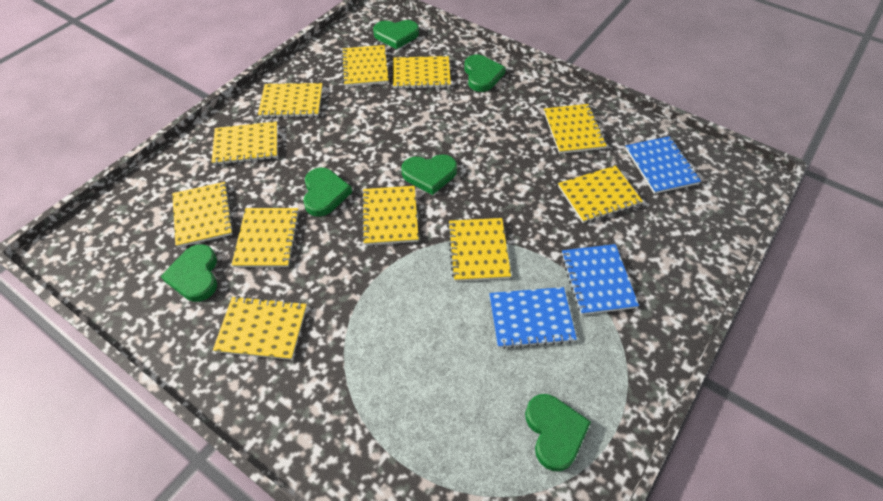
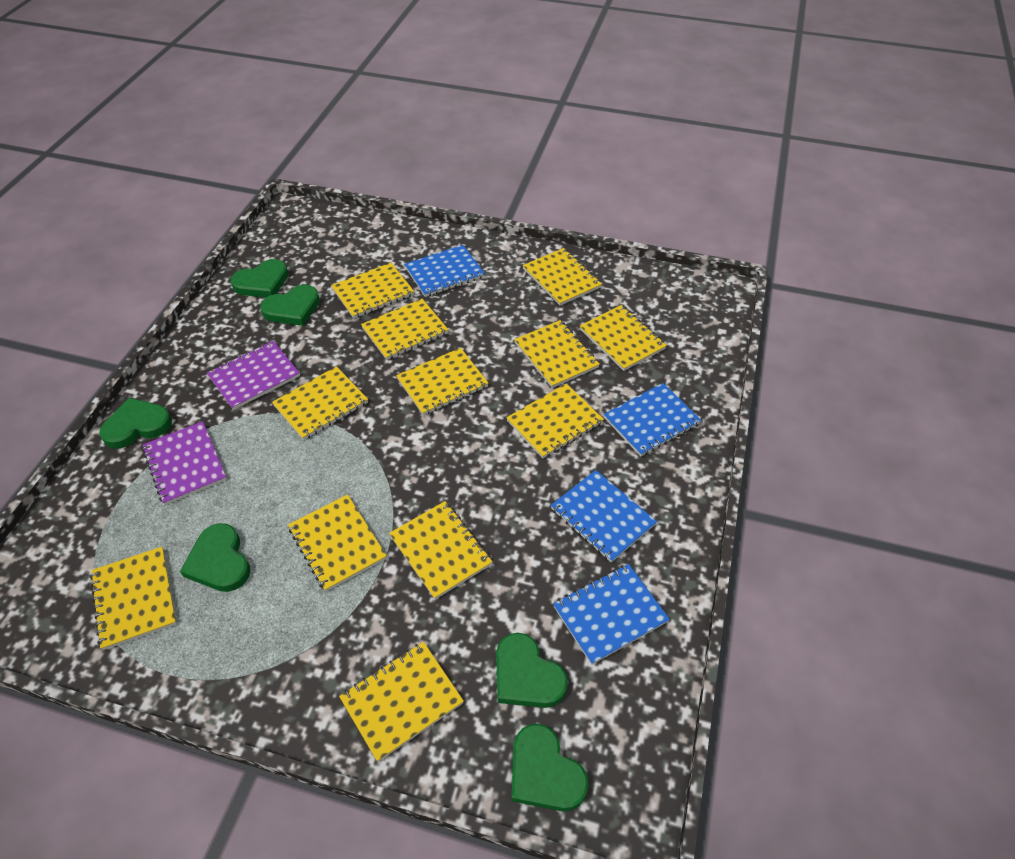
blue notebook: [489,287,577,349] [561,244,639,315] [625,136,701,194] = 3 -> [404,245,485,297] [551,470,657,562] [553,564,670,665] [604,383,702,457] = 4
purple notebook: none = 0 -> [142,421,227,505] [207,341,300,410] = 2
yellow notebook: [172,182,234,247] [212,121,277,165] [213,296,307,360] [232,208,300,267] [258,83,323,118] [341,45,389,87] [362,186,419,245] [393,56,451,89] [447,218,511,281] [544,104,607,154] [558,165,643,223] = 11 -> [90,547,177,650] [272,366,368,440] [288,495,387,591] [331,263,414,319] [339,642,464,762] [361,299,449,360] [389,501,492,599] [396,348,489,415] [506,383,604,458] [514,320,600,388] [523,248,602,306] [580,305,667,371] = 12

